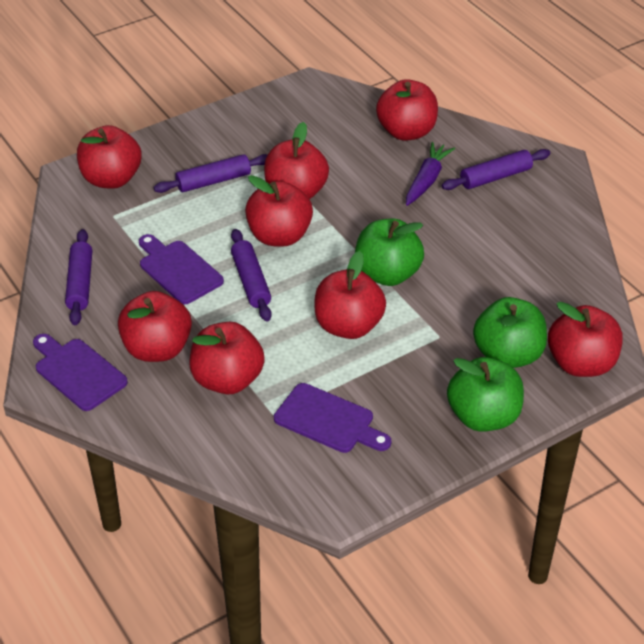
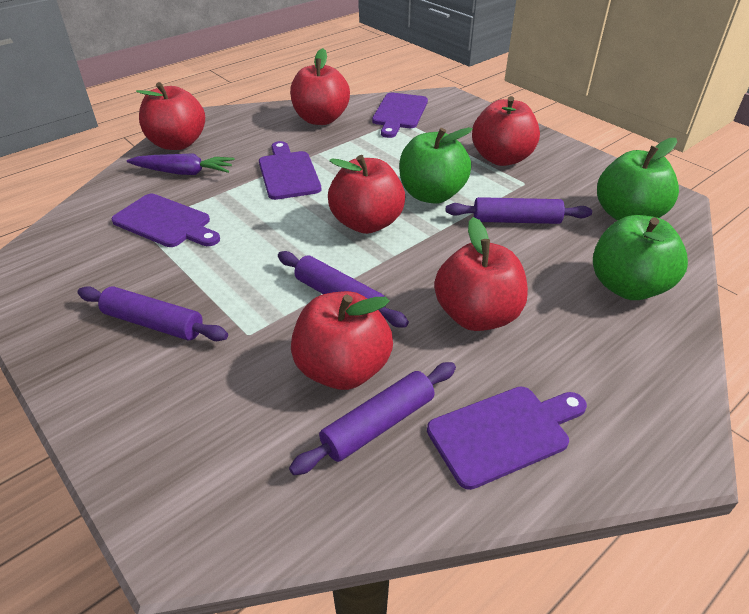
purple cutting board: [33,334,128,411] [139,234,224,304] [274,383,391,453] = 3 -> [111,194,220,247] [259,141,321,200] [372,93,428,138] [427,386,587,490] = 4
red apple: [77,125,142,189] [118,291,192,362] [189,322,265,395] [245,175,313,247] [264,122,329,199] [314,251,386,339] [376,79,438,141] [548,302,623,377] = 8 -> [136,82,205,150] [290,48,350,125] [291,291,393,390] [328,155,405,234] [434,217,528,331] [472,96,540,166] = 6

